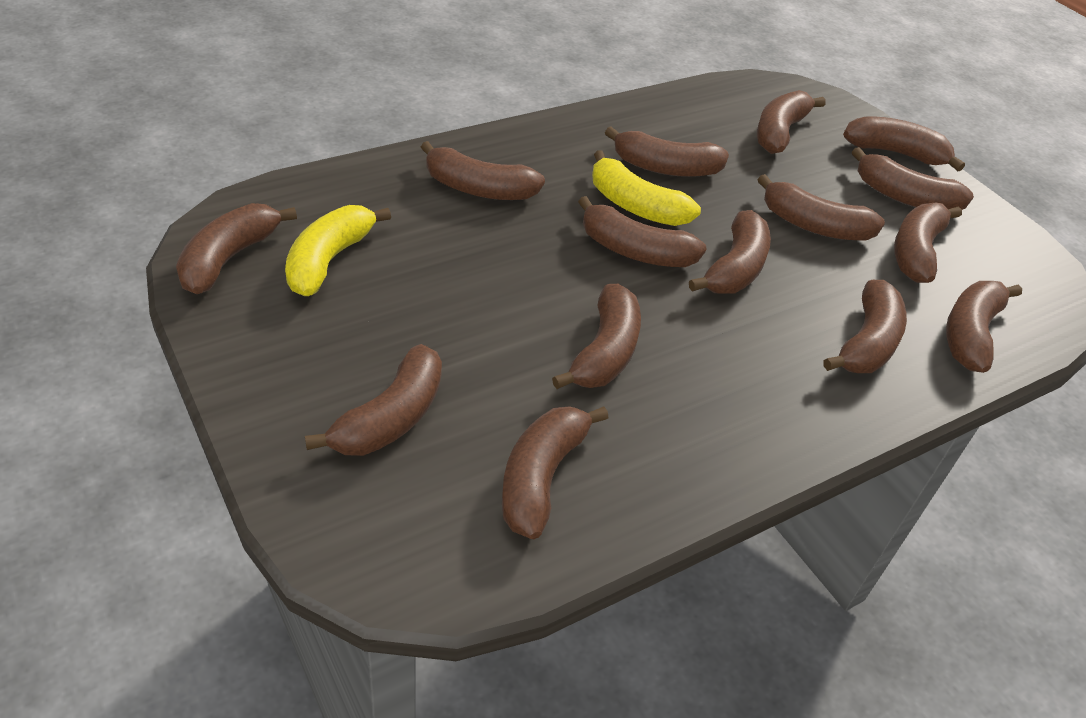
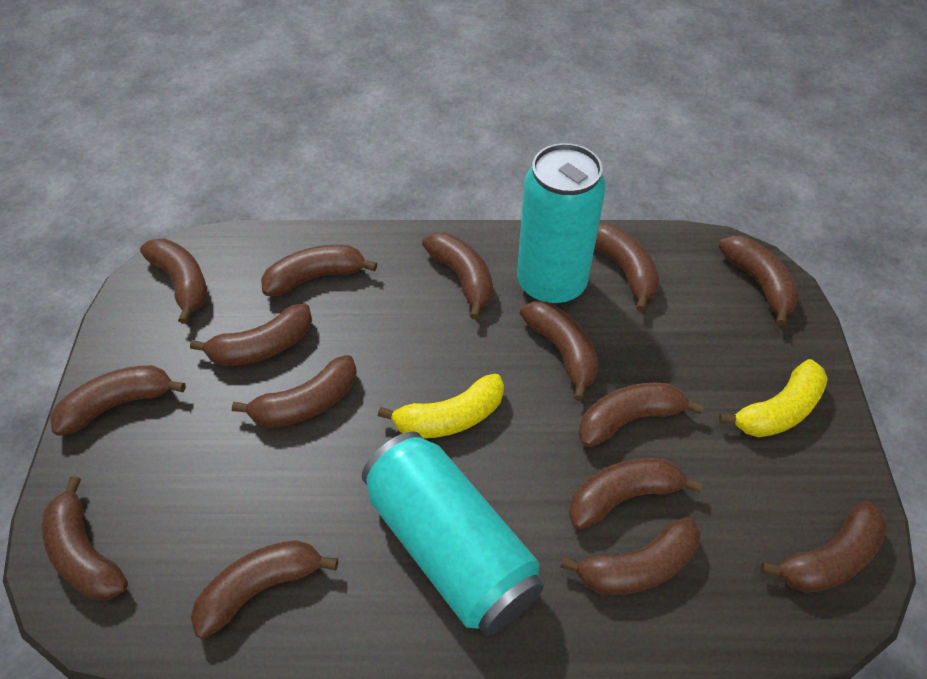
turquoise can: none = 0 -> [362,431,544,636] [517,143,606,306] = 2

